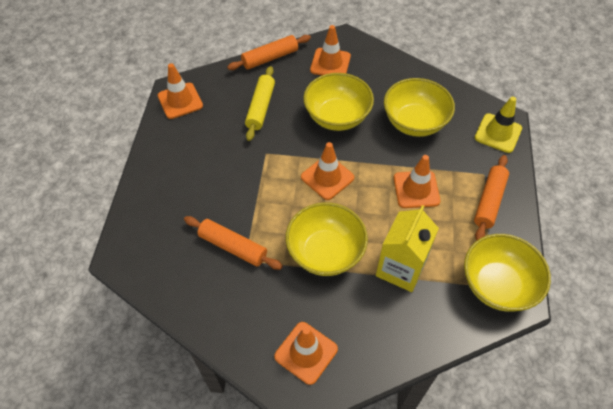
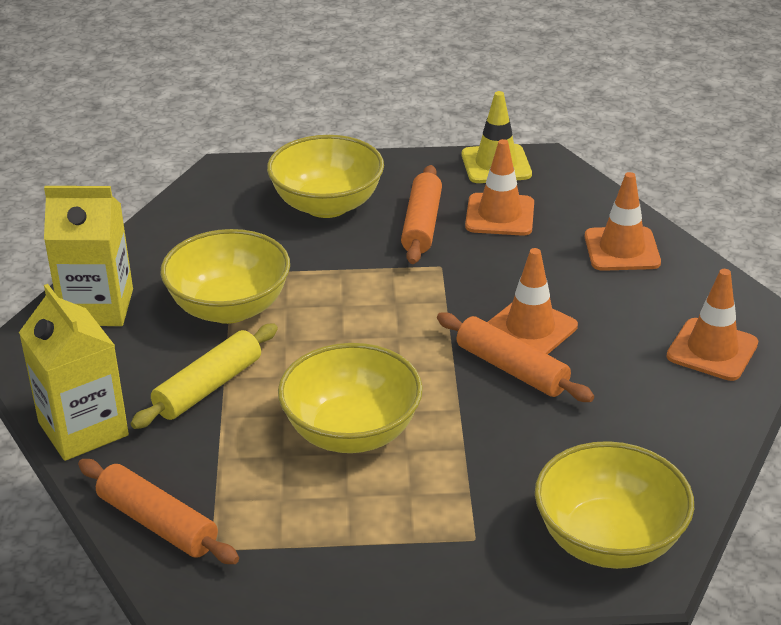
orange traffic cone: [158,63,203,119] [274,322,338,385] [301,142,354,200] [310,25,351,75] [394,155,440,208] = 5 -> [465,139,534,236] [487,248,578,355] [585,172,661,271] [666,269,758,381] = 4
yellow carton: [376,205,439,292] = 1 -> [19,284,129,461] [44,186,133,326] = 2

